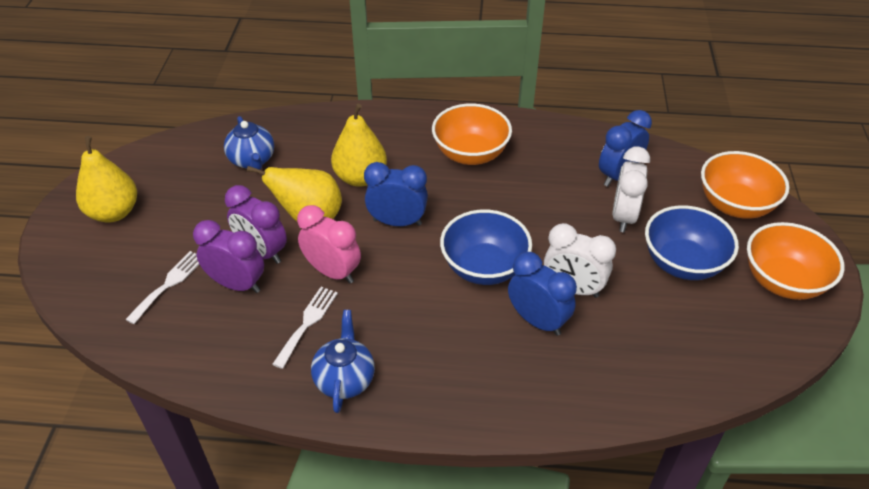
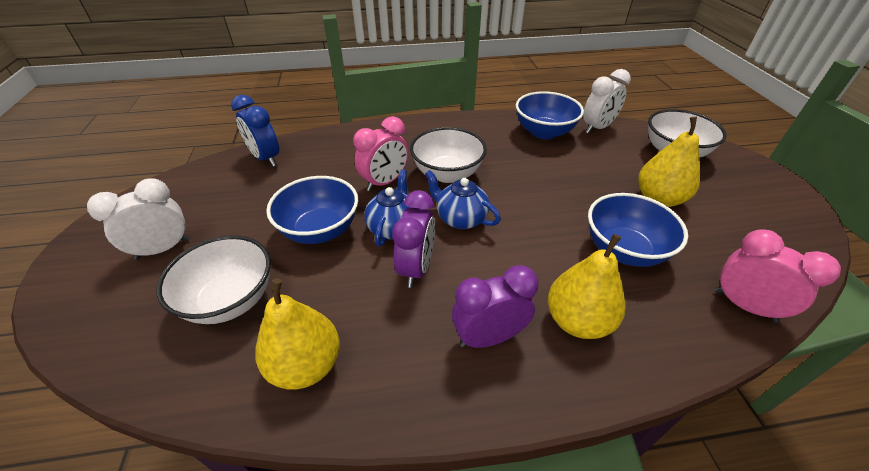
blue bowl: [440,210,532,285] [645,205,739,280] = 2 -> [266,176,358,244] [516,91,584,139] [588,193,688,267] = 3
blue clock: [364,162,428,226] [508,252,577,336] [599,110,652,187] = 3 -> [231,95,279,167] = 1
orange bowl: [432,104,512,165] [701,151,790,219] [747,222,845,300] = 3 -> none = 0
pink clock: [297,205,361,284] = 1 -> [353,116,409,191] [714,229,841,322] = 2
white bowl: none = 0 -> [157,235,271,324] [410,127,487,183] [648,109,727,157] = 3
white fork: [125,251,199,324] [272,287,338,369] = 2 -> none = 0

